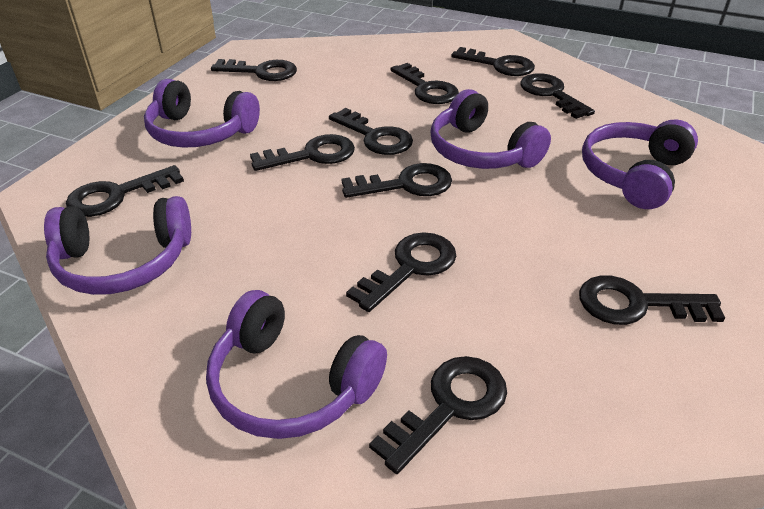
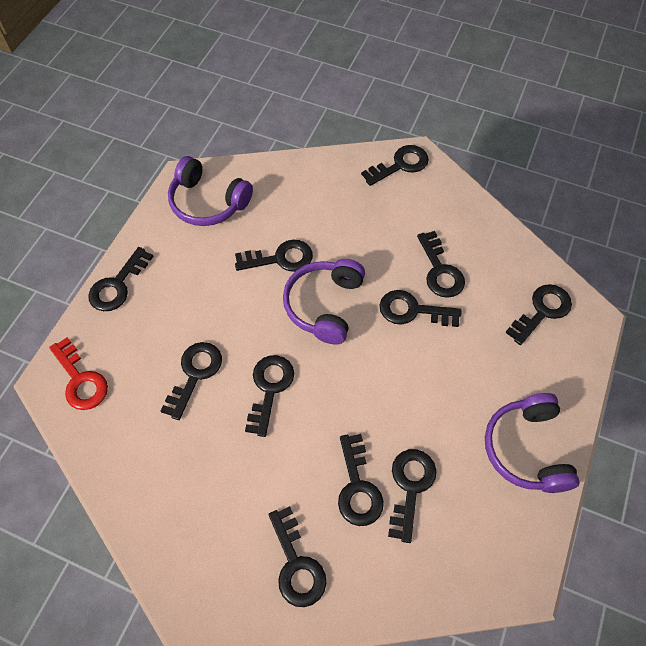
purple headphones: [44,196,191,295] [144,79,260,148] [206,290,387,439] [430,89,551,169] [582,119,698,209] = 5 -> [168,156,253,226] [283,259,365,345] [485,393,580,493] = 3
red key: none = 0 -> [49,337,108,410] = 1

